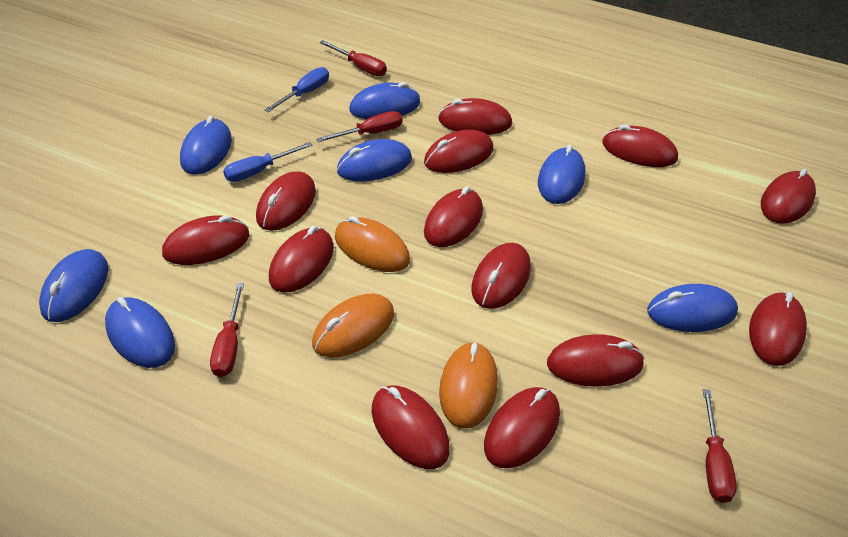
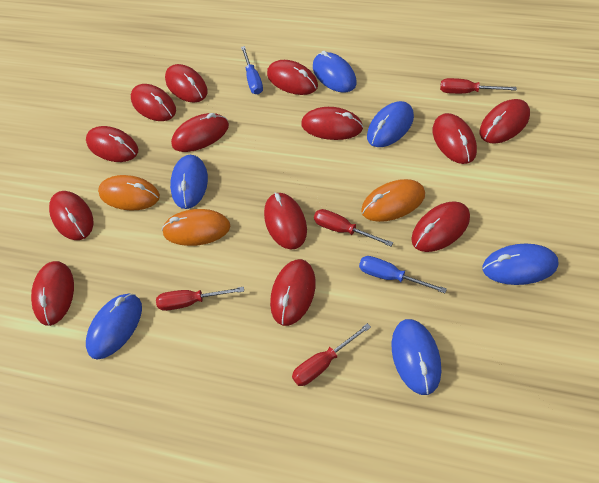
blue mouse: [39,249,108,322] [105,297,175,368] [180,115,232,175] [337,139,412,181] [349,82,420,119] [538,144,586,204] [647,284,738,332] = 7 -> [86,294,142,360] [170,155,208,209] [313,51,357,93] [367,101,414,147] [392,319,441,395] [482,244,558,285] = 6

